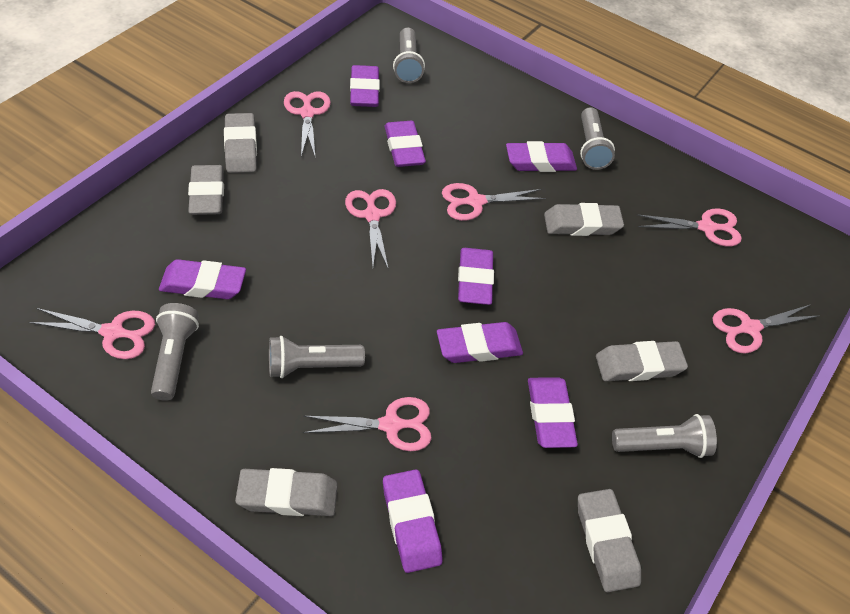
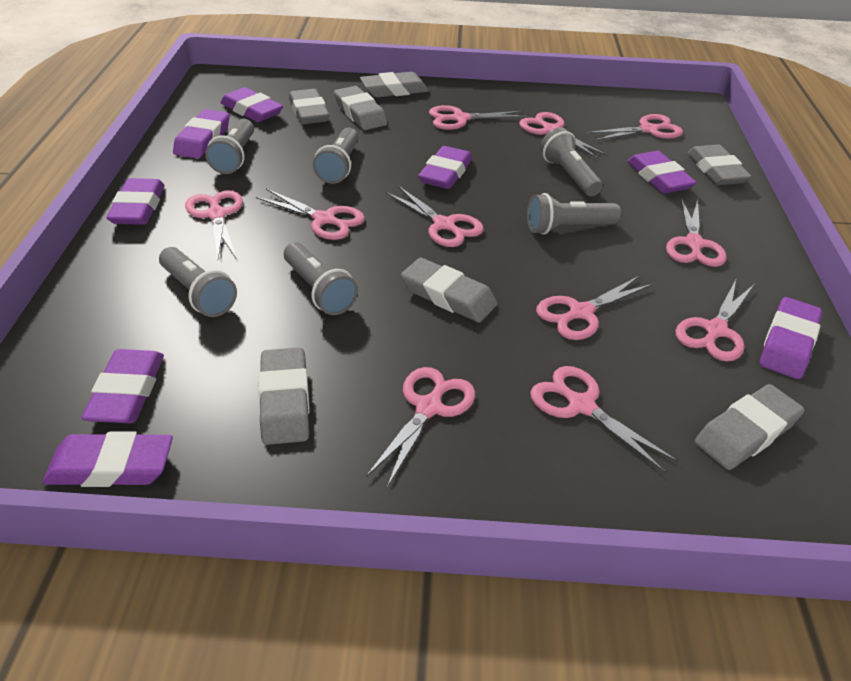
grey eraser: [188,165,224,215] [224,113,257,173] [235,468,338,516] [544,203,624,236] [578,489,641,592] [596,341,688,381] = 6 -> [258,347,310,445] [289,89,329,124] [334,86,388,130] [360,71,429,98] [401,257,497,323] [687,144,752,185] [695,384,805,470] = 7
grey flashlight: [151,303,199,401] [269,336,365,378] [393,28,425,83] [580,107,615,170] [612,414,717,458] = 5 -> [159,247,237,317] [205,119,254,174] [284,242,358,315] [313,128,359,184] [527,193,621,235] [540,128,603,196] = 6
pink scissors: [29,308,155,359] [284,91,331,159] [303,397,432,451] [345,189,396,270] [442,183,546,221] [637,208,742,246] [712,304,819,353] = 7 -> [185,190,243,258] [256,189,365,240] [366,367,475,487] [386,186,484,247] [429,105,526,130] [519,112,607,158] [530,366,678,473] [536,276,653,340] [587,114,683,141] [666,198,726,267] [675,280,754,362] = 11

